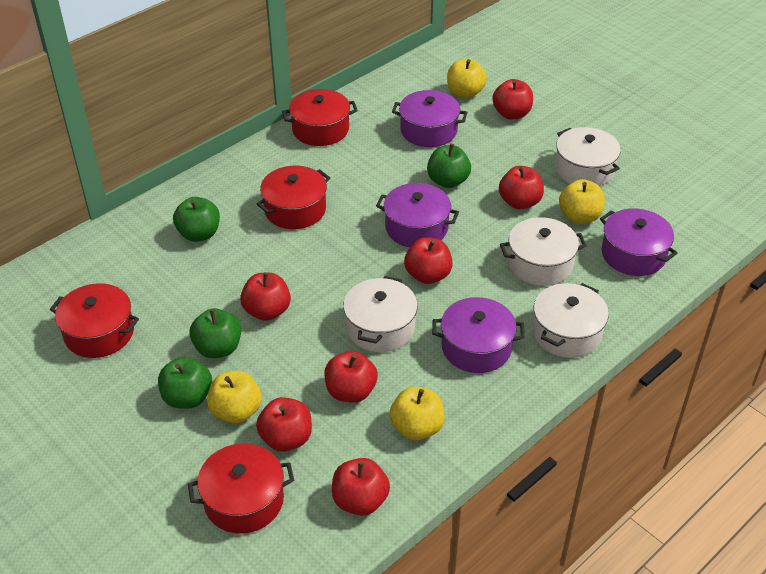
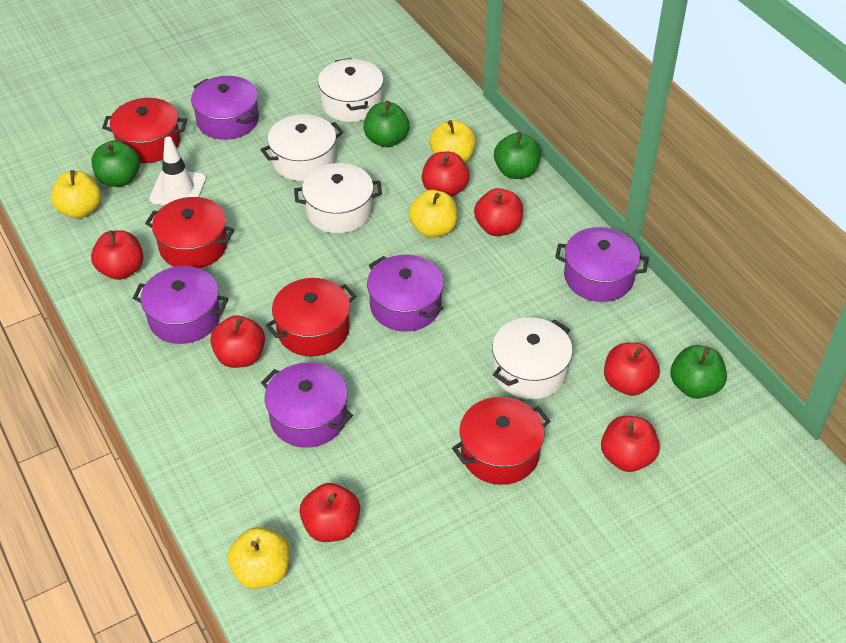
purple pot: [376,183,459,247] [392,90,468,147] [432,297,525,373] [600,208,677,276] = 4 -> [133,266,228,344] [191,76,259,140] [261,362,353,448] [367,255,444,331] [555,227,649,302] = 5
white traffic cone: none = 0 -> [149,137,206,205] = 1

